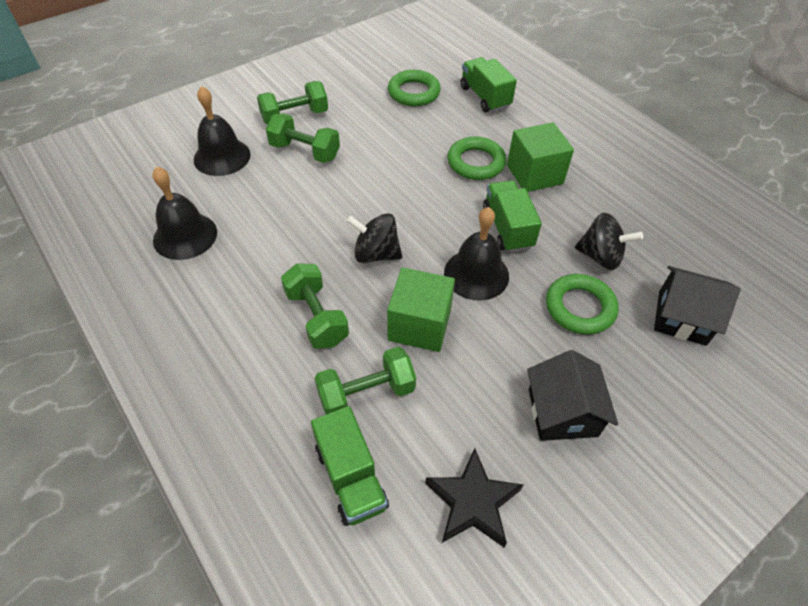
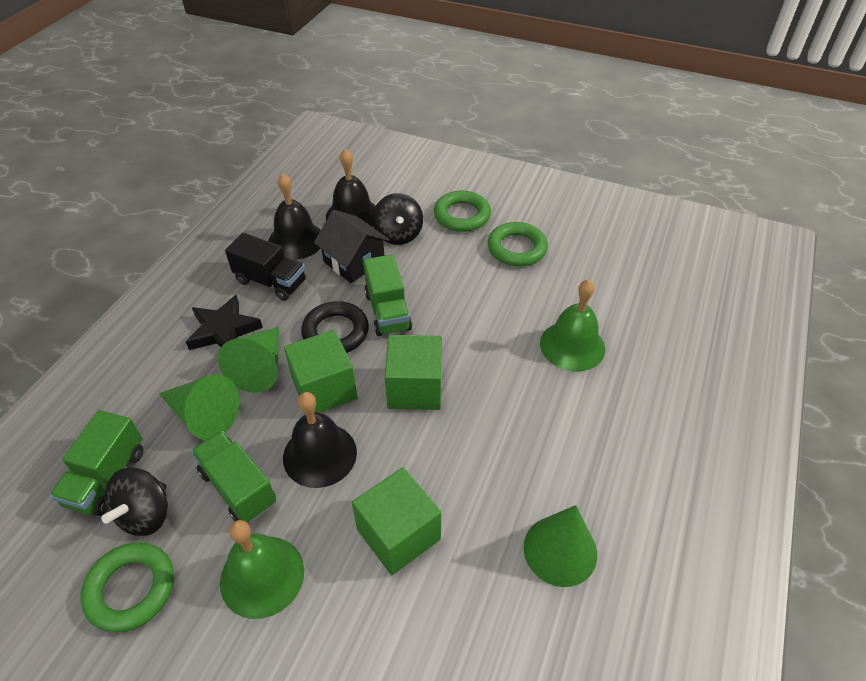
black house: [527,350,618,441] [654,266,740,346] = 2 -> [314,210,390,283] = 1
black ring: none = 0 -> [301,301,369,353] = 1
black truck: none = 0 -> [225,233,306,301] = 1
green bell: none = 0 -> [220,520,304,619] [540,279,605,372] = 2
green cone: none = 0 -> [159,374,239,440] [218,327,279,393] [524,505,597,587] = 3
green cube: [387,267,455,352] [507,122,574,192] = 2 -> [284,330,358,413] [352,467,441,575] [385,335,442,410] = 3
green dumbbell: [257,81,328,124] [266,113,340,163] [281,263,349,349] [315,347,416,414] = 4 -> none = 0

